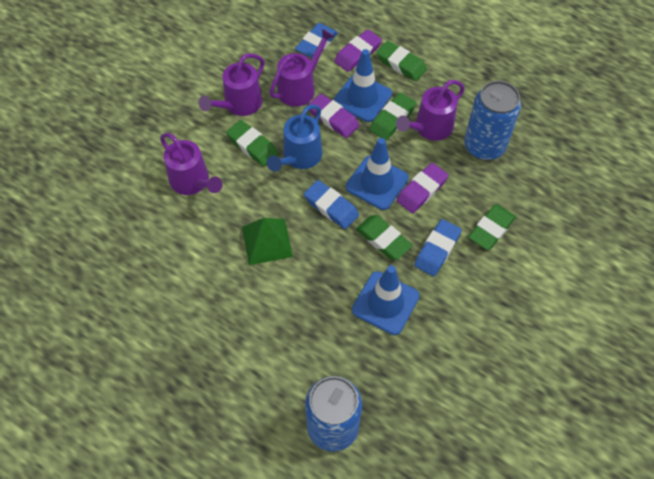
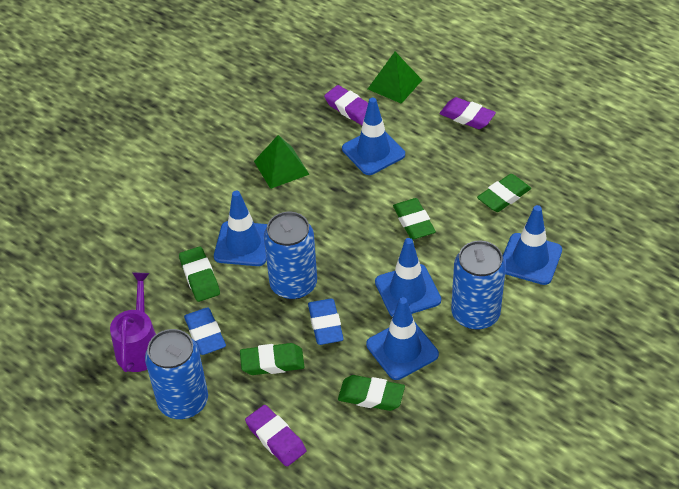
blue can: [305,376,362,452] [464,81,521,160] = 2 -> [145,329,208,419] [264,212,317,300] [451,241,506,330] = 3
blue eraser: [295,23,338,58] [304,180,359,229] [414,219,462,276] = 3 -> [184,308,226,355] [308,299,344,345] = 2
blue traffic cone: [333,49,392,122] [346,138,409,210] [352,265,420,335] = 3 -> [214,191,267,266] [342,98,405,175] [366,297,439,380] [375,238,441,317] [503,205,562,285] = 5
blue watering can: [267,105,323,172] = 1 -> none = 0
green pyramid: [242,218,293,265] = 1 -> [254,135,310,189] [368,52,422,104] = 2
purple watering can: [160,133,223,195] [199,53,265,116] [269,29,334,107] [396,80,465,141] = 4 -> [110,273,156,372] = 1

